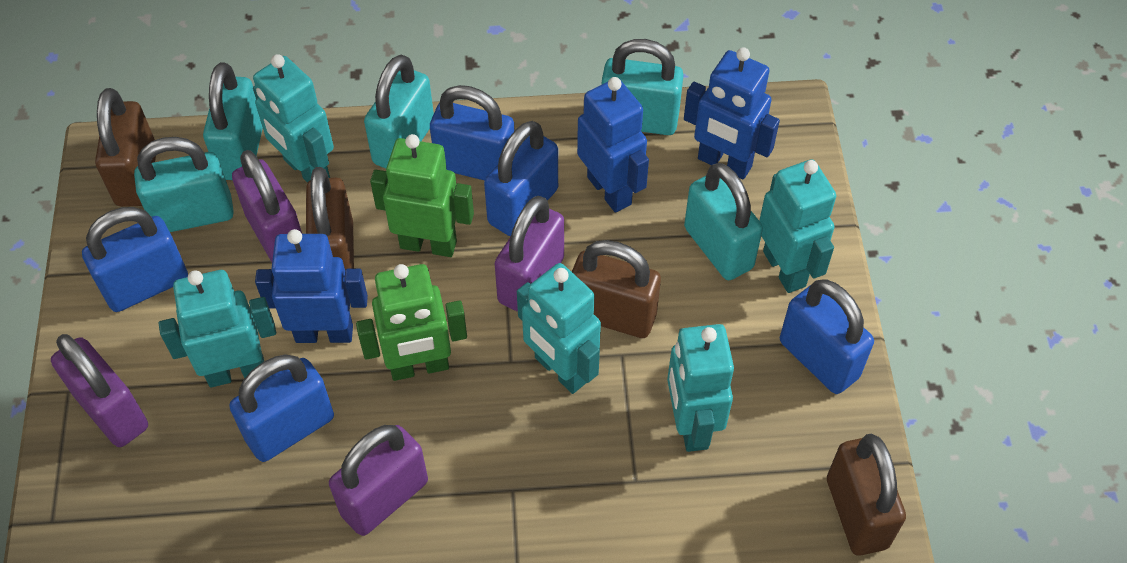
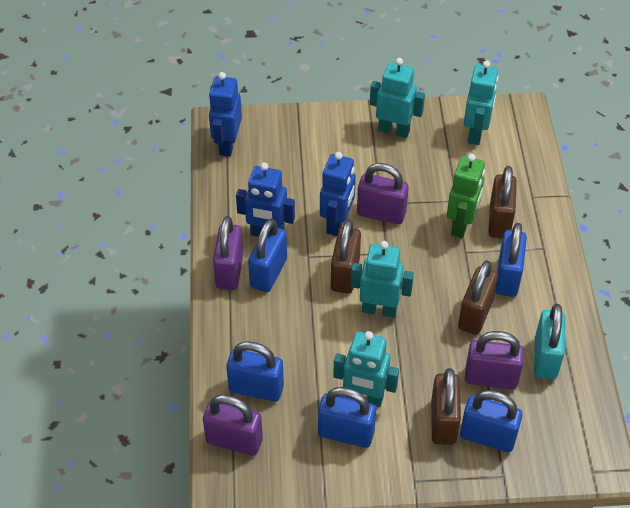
green robot: [356,264,467,381] [370,134,474,257] = 2 -> [447,154,485,238] = 1
turquoise padlock: [134,137,234,232] [203,62,263,180] [364,55,434,168] [602,39,684,135] [684,163,763,280] = 5 -> [534,304,565,379] = 1
turquoise robot: [159,270,276,387] [253,54,334,183] [517,263,601,394] [667,324,734,452] [759,159,836,293] = 5 -> [333,331,399,407] [351,241,414,318] [370,58,425,138] [464,60,498,145] = 4

